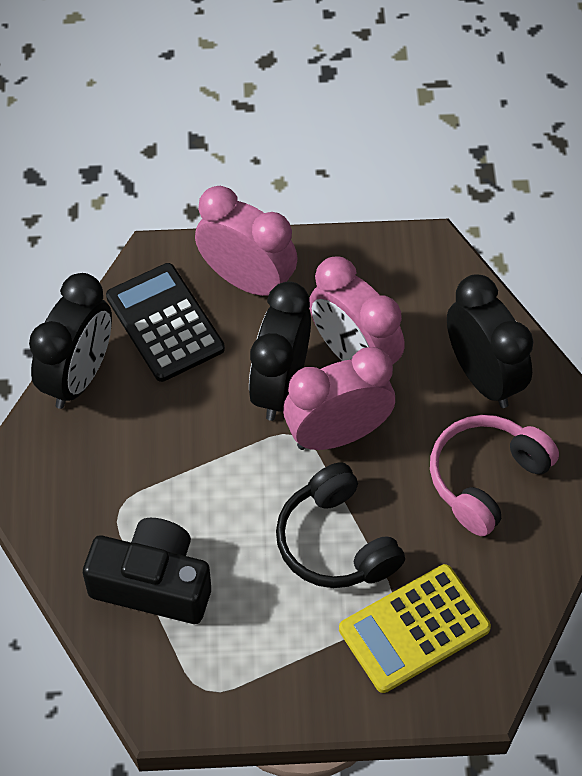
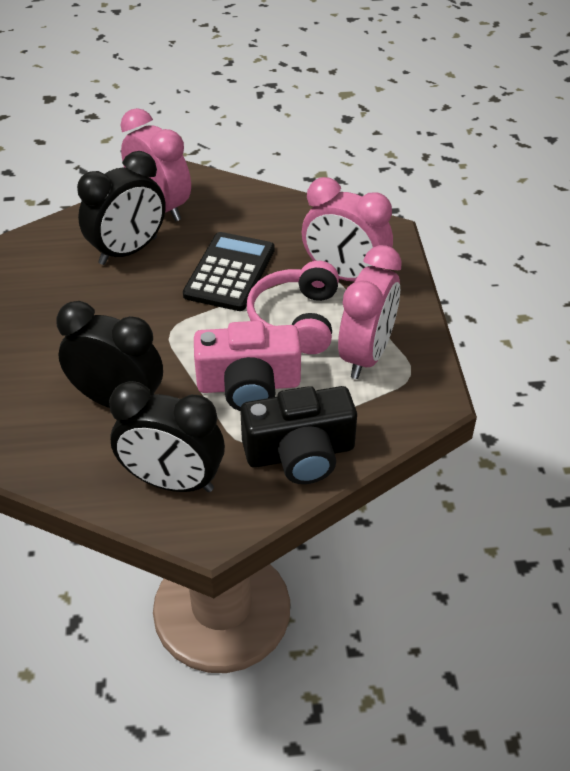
black headphones: [276,462,405,588] = 1 -> none = 0
pink camera: none = 0 -> [194,321,301,411] = 1
yellow calculator: [339,564,491,693] = 1 -> none = 0

